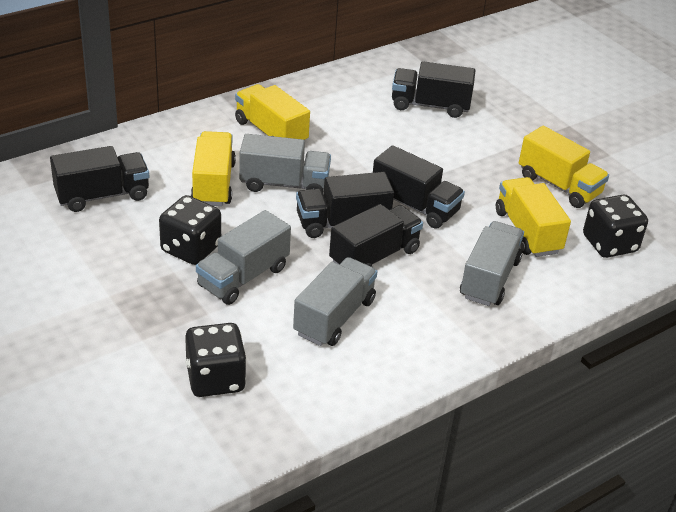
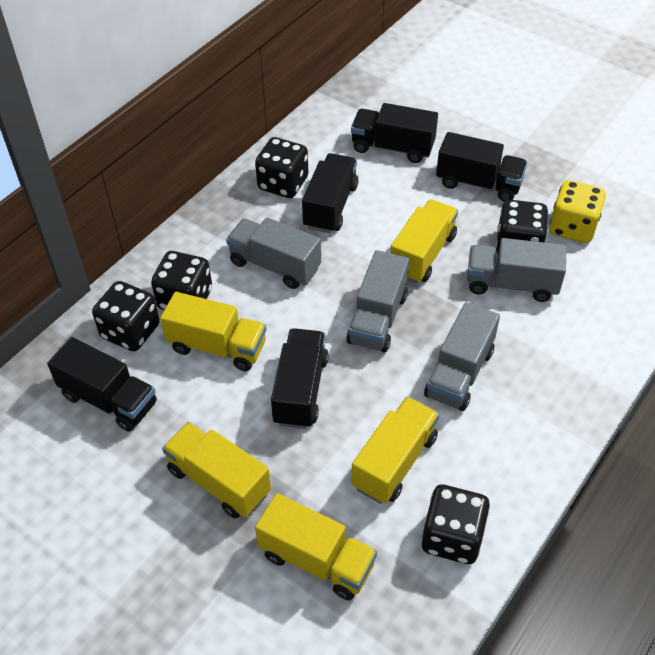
black dice: [159,195,221,265] [185,323,247,397] [583,195,648,258] = 3 -> [92,281,160,351] [151,251,212,310] [255,137,308,198] [421,485,490,564] [496,200,548,254] = 5
yellow dice: none = 0 -> [549,180,606,243] = 1
yellow truck: [191,131,236,206] [235,84,310,140] [496,177,571,257] [519,126,609,208] = 4 -> [160,292,267,371] [162,422,271,518] [255,493,377,600] [351,397,439,504] [390,200,458,283] = 5

